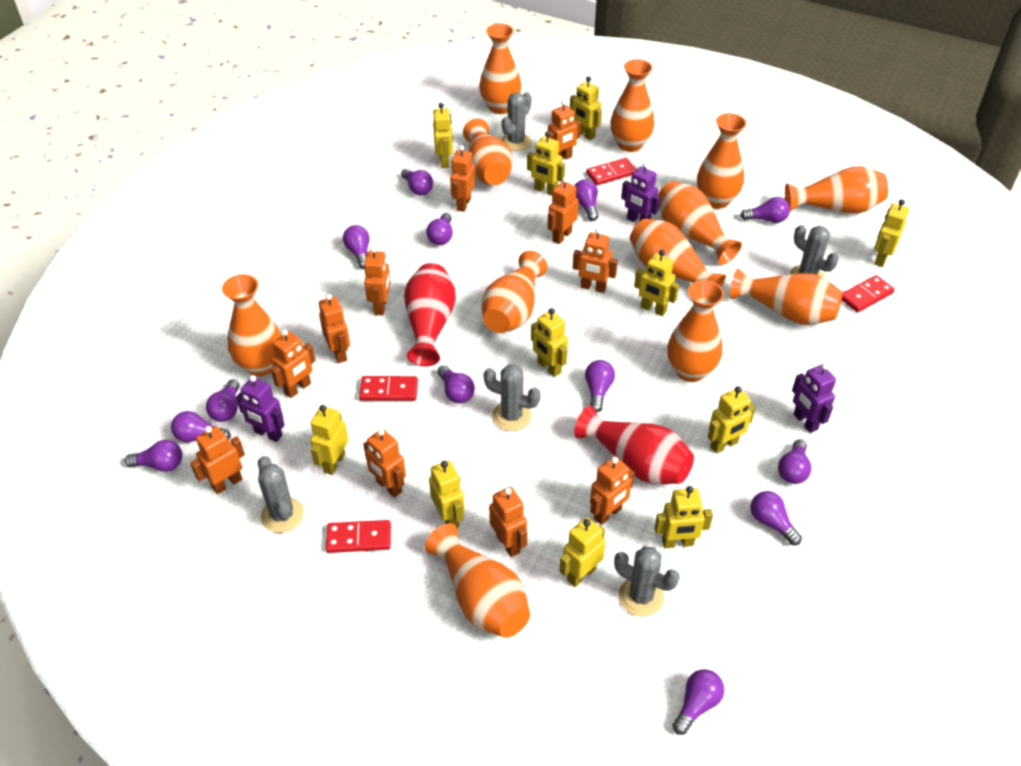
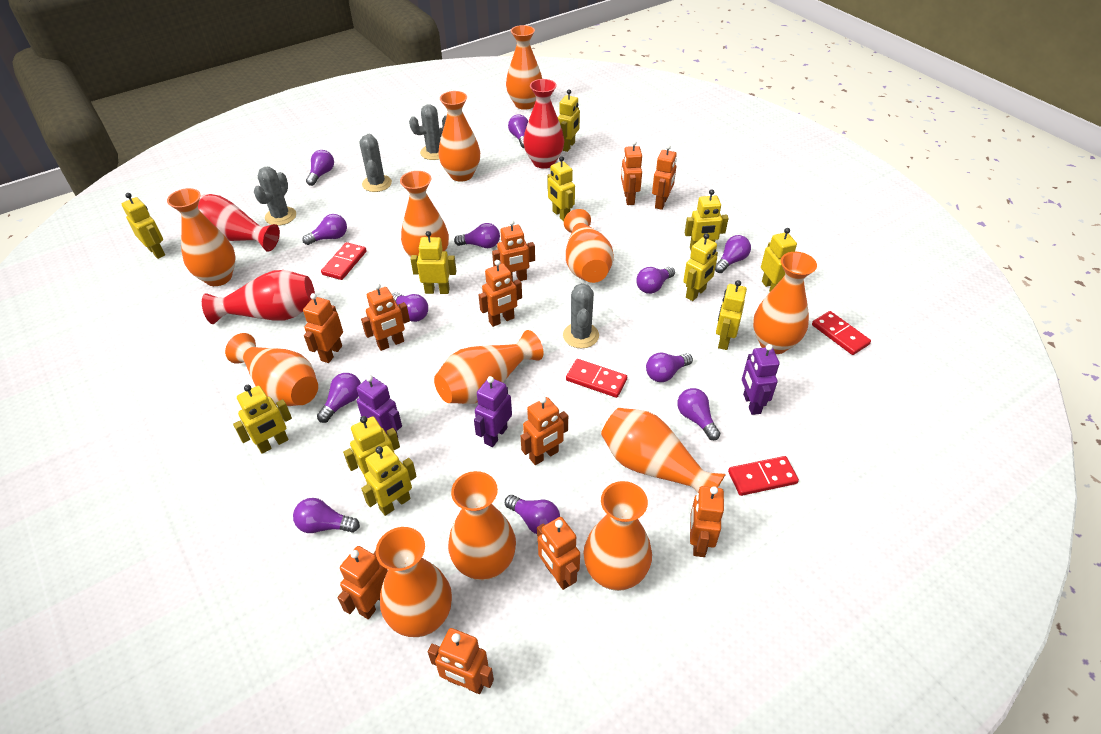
grey cactus: [258,456,304,533] [484,364,541,431] [502,92,532,151] [614,546,680,617] [790,225,839,278] = 5 -> [253,167,296,226] [360,134,392,192] [409,104,447,160] [563,283,599,348] = 4
purple light bulb: [125,440,182,472] [171,411,231,442] [206,379,240,422] [343,225,370,269] [401,168,433,195] [426,213,453,245] [437,365,475,403] [574,179,598,221] [585,360,615,413] [672,669,724,735] [740,197,790,223] [750,491,802,545] [778,439,811,484] = 13 -> [293,498,360,533] [302,214,347,245] [306,150,334,186] [317,373,361,423] [392,293,428,322] [454,223,500,248] [505,495,560,534] [508,114,528,148] [636,267,675,294] [646,353,693,382] [677,388,721,440] [715,235,751,273] = 12
red vase: [404,263,456,366] [574,406,694,485] = 2 -> [198,194,280,252] [202,270,315,324] [523,79,564,169] = 3

